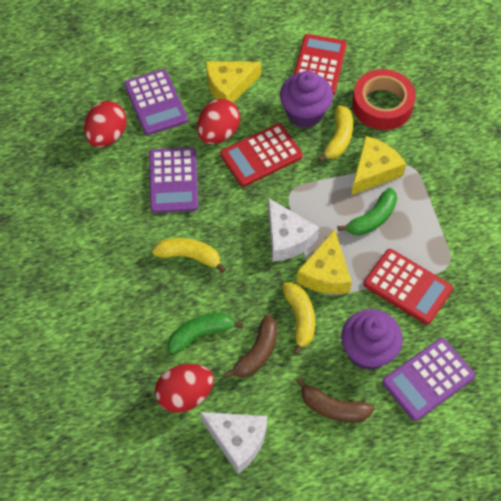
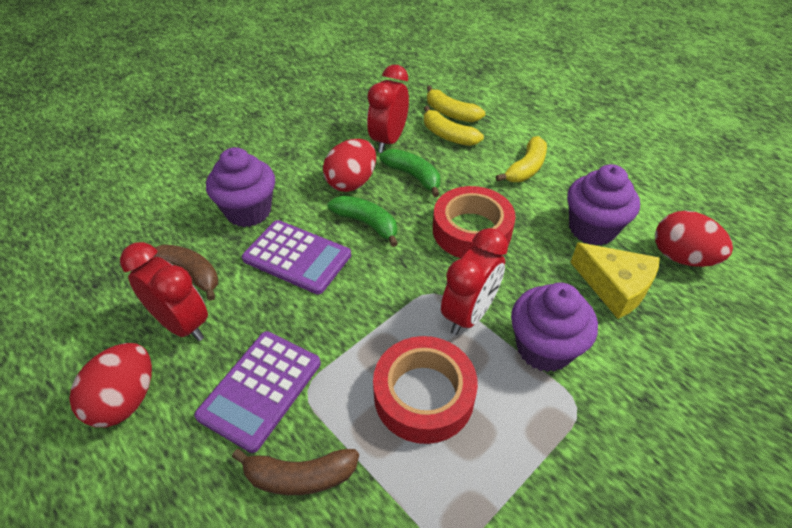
purple calculator: [124,69,188,135] [149,147,198,213] [382,338,475,421] = 3 -> [194,331,321,453] [242,220,351,295] = 2
purple cupcake: [280,71,333,128] [341,309,403,370] = 2 -> [206,147,275,227] [511,283,598,372] [567,164,640,245] = 3
red calculator: [220,123,303,187] [294,34,347,95] [364,249,453,325] = 3 -> none = 0
red clock: none = 0 -> [120,242,208,341] [367,65,409,153] [441,228,508,335] = 3
red tape: [352,69,416,130] = 1 -> [373,336,478,444] [433,186,516,258] = 2
white cheese: [200,412,267,474] [268,198,319,262] = 2 -> none = 0
yellow cheese: [206,61,261,103] [297,229,352,294] [351,136,406,195] = 3 -> [570,242,660,319] = 1

